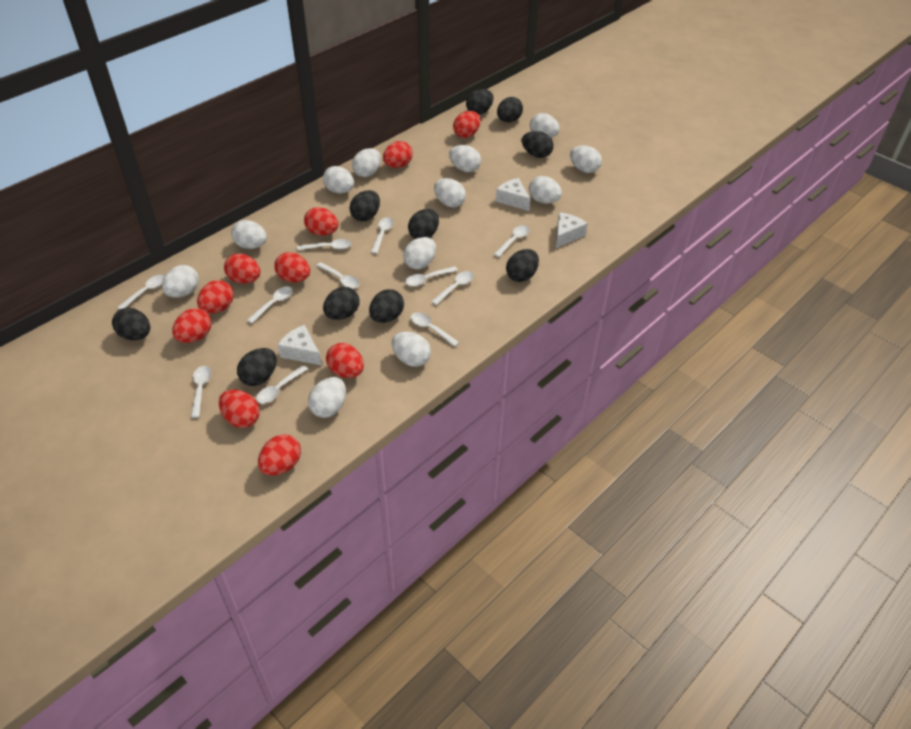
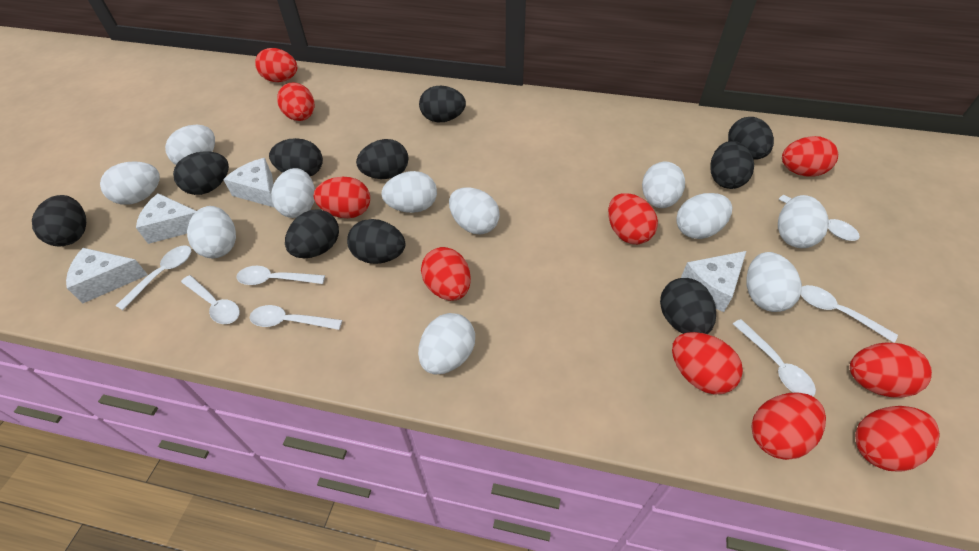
white cheese: [277,325,322,366] [496,178,530,211] [556,212,588,248] = 3 -> [66,248,148,303] [136,193,197,244] [223,158,275,208] [681,251,746,312] = 4
white egg: [162,265,199,298] [231,220,267,249] [308,377,346,418] [323,166,354,194] [352,148,381,177] [392,332,431,367] [403,237,436,270] [434,178,466,207] [449,145,481,172] [529,176,562,204] [530,113,560,138] [570,145,602,173] = 12 -> [100,161,160,205] [165,125,215,165] [187,206,236,258] [271,168,315,218] [382,171,437,213] [418,313,475,375] [449,187,500,234] [642,162,685,208] [676,193,732,239] [746,252,802,312] [778,195,829,248] = 11
white spoon: [117,275,165,310] [191,366,211,418] [247,287,293,324] [256,365,308,404] [297,239,352,251] [316,262,360,289] [371,217,394,254] [405,266,458,287] [411,312,459,347] [431,271,474,305] [493,225,529,257] = 11 -> [116,245,191,310] [181,275,240,324] [236,266,325,285] [250,305,342,330] [733,319,816,396] [778,195,860,241] [801,285,898,343] = 7

